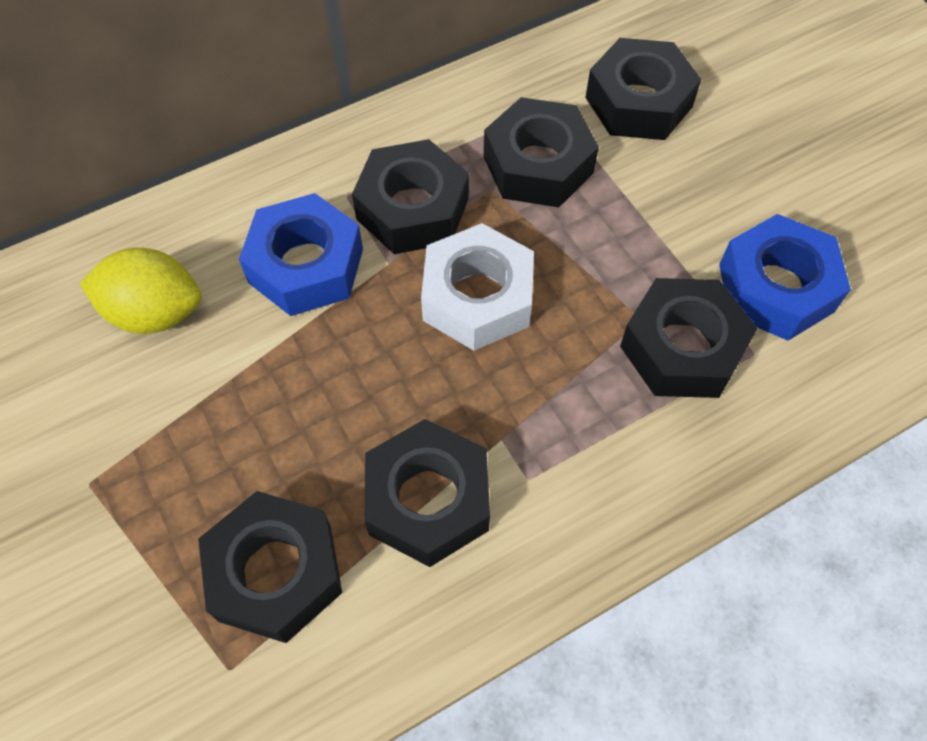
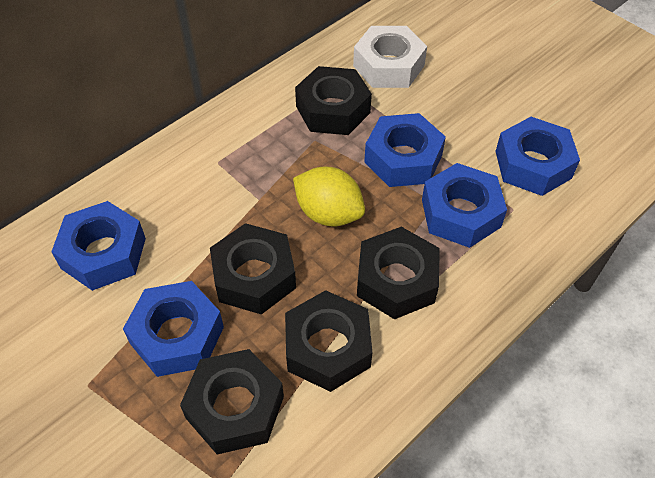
black nut: [198,491,342,643] [352,139,469,254] [365,419,490,567] [484,97,599,207] [585,38,701,140] [620,278,758,398] = 6 -> [180,349,284,455] [210,223,296,315] [285,290,372,392] [295,66,372,135] [357,227,440,319] = 5
blue nut: [239,193,363,316] [719,214,851,341] = 2 -> [51,201,146,291] [123,281,224,377] [364,113,446,187] [422,163,507,248] [495,117,580,196] = 5

